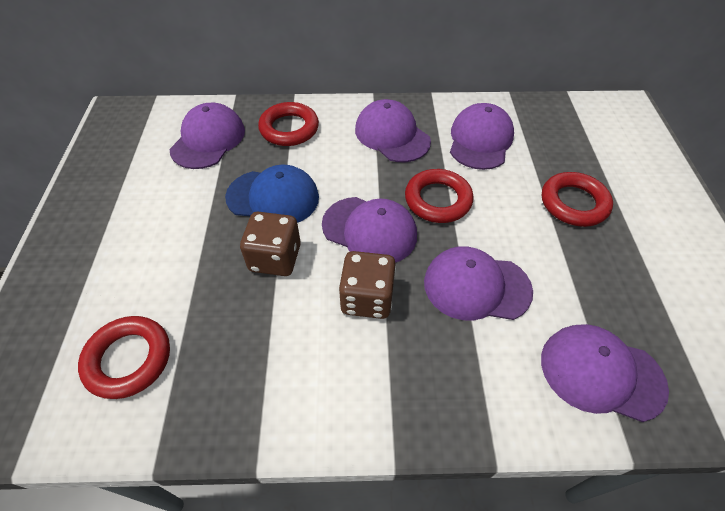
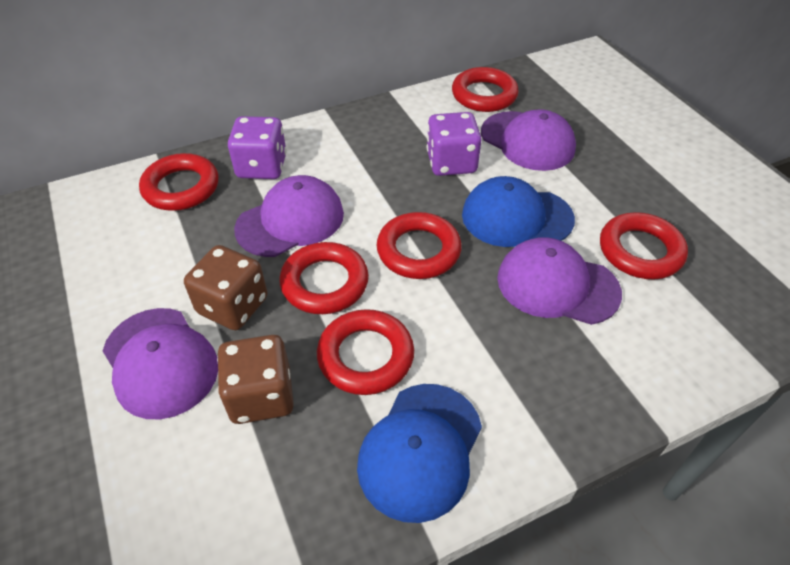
blue cap: [225,165,319,223] = 1 -> [357,384,482,523] [462,176,575,247] = 2
purple cap: [170,103,245,169] [322,197,417,263] [355,99,431,162] [424,246,533,320] [450,103,514,170] [541,324,669,422] = 6 -> [103,308,218,419] [234,175,344,257] [481,109,576,171] [497,237,622,325] = 4
purple dice: none = 0 -> [228,116,287,179] [427,112,482,176] = 2
red ring: [78,316,170,399] [258,102,319,146] [405,169,473,223] [542,172,613,227] = 4 -> [139,153,219,211] [279,242,369,314] [317,309,414,395] [377,212,462,279] [452,67,519,112] [600,212,688,279] = 6

